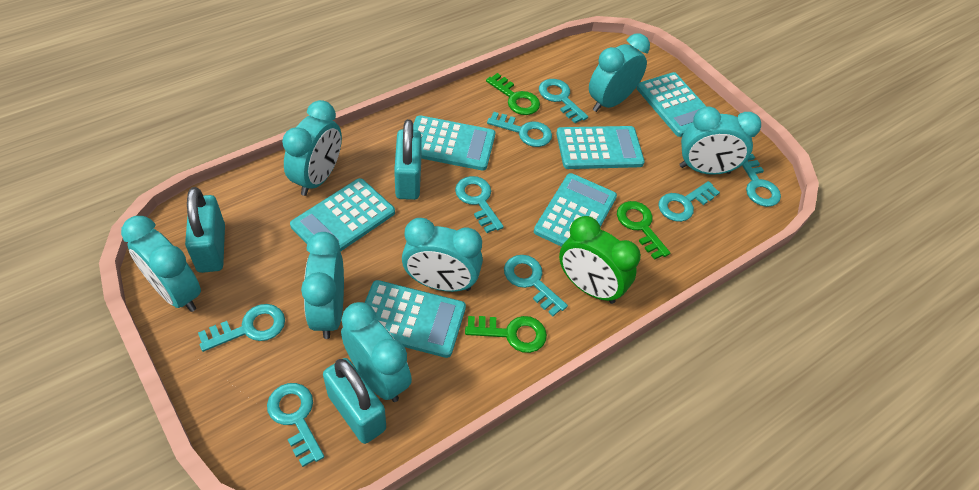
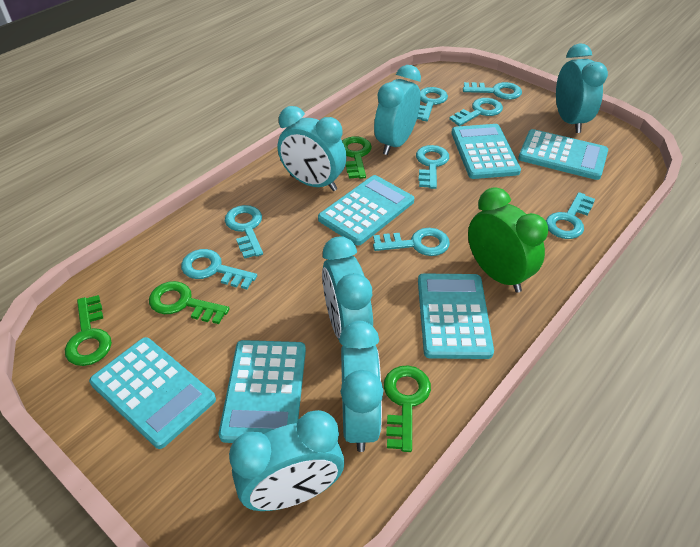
green key: [465,316,547,353] [486,73,540,115] [617,201,670,260] = 3 -> [65,295,112,366] [149,281,230,324] [342,136,372,179] [384,365,431,452] = 4
turquoise clock: [121,216,201,312] [282,100,342,196] [301,232,344,339] [341,302,412,402] [402,218,483,292] [589,33,650,112] [680,106,761,175] = 7 -> [229,410,344,511] [278,106,346,191] [322,236,373,340] [339,321,383,452] [374,65,421,155] [556,43,608,133] = 6
turquoise padlock: [185,187,225,273] [323,358,386,444] [394,119,422,200] = 3 -> none = 0

